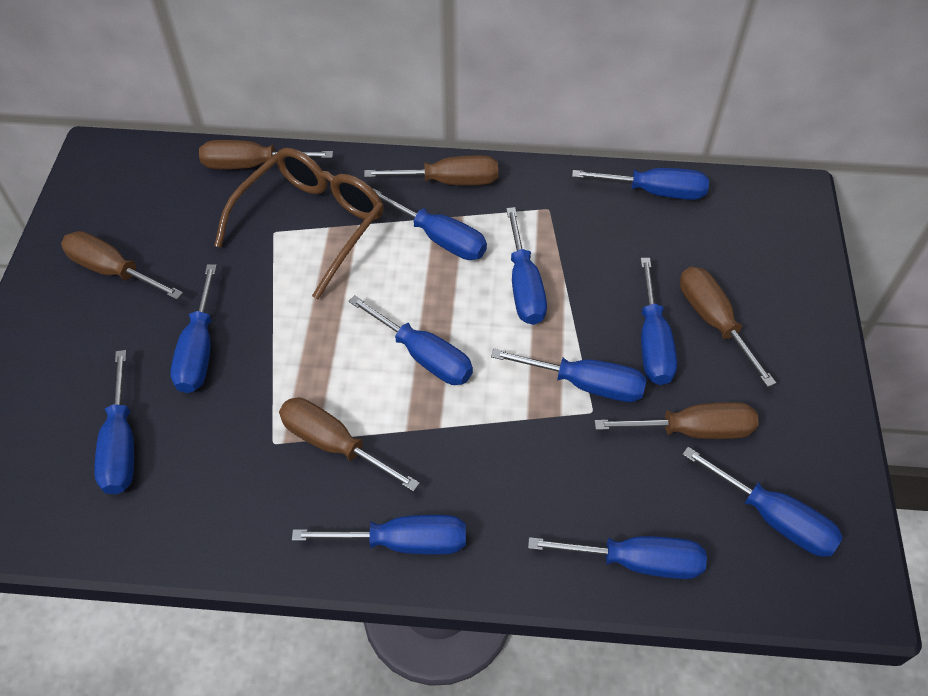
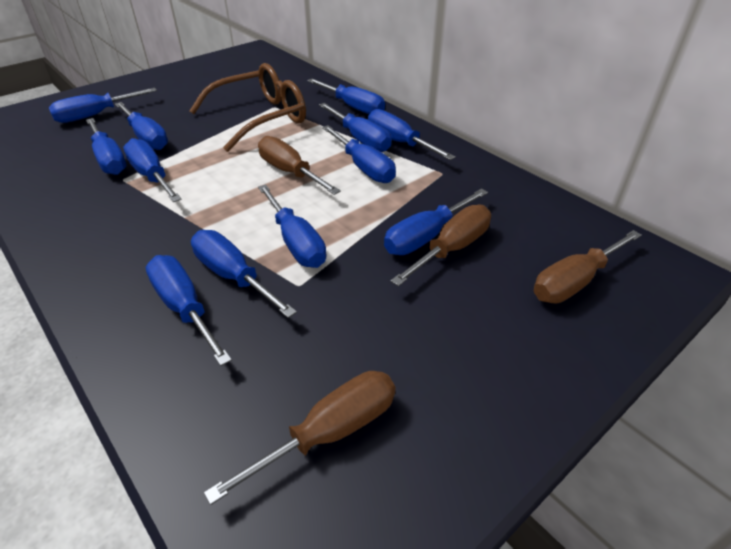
blue screwdriver: [94,350,134,494] [170,264,217,393] [292,515,466,555] [349,295,473,385] [372,188,487,260] [491,349,646,402] [506,207,547,325] [528,536,707,579] [572,168,709,200] [640,258,677,385] [682,447,843,557] = 11 -> [49,88,157,123] [86,118,127,175] [115,102,168,150] [123,138,181,202] [145,255,232,366] [191,230,297,318] [258,184,326,268] [307,79,385,114] [319,103,392,152] [322,125,396,183] [368,109,455,160] [384,189,488,255] = 12
brown screwdriver: [61,231,183,299] [199,140,333,169] [279,397,420,492] [364,155,498,185] [594,402,758,439] [680,267,776,387] = 6 -> [204,371,396,505] [258,136,341,195] [391,204,491,286] [533,230,642,303] = 4

